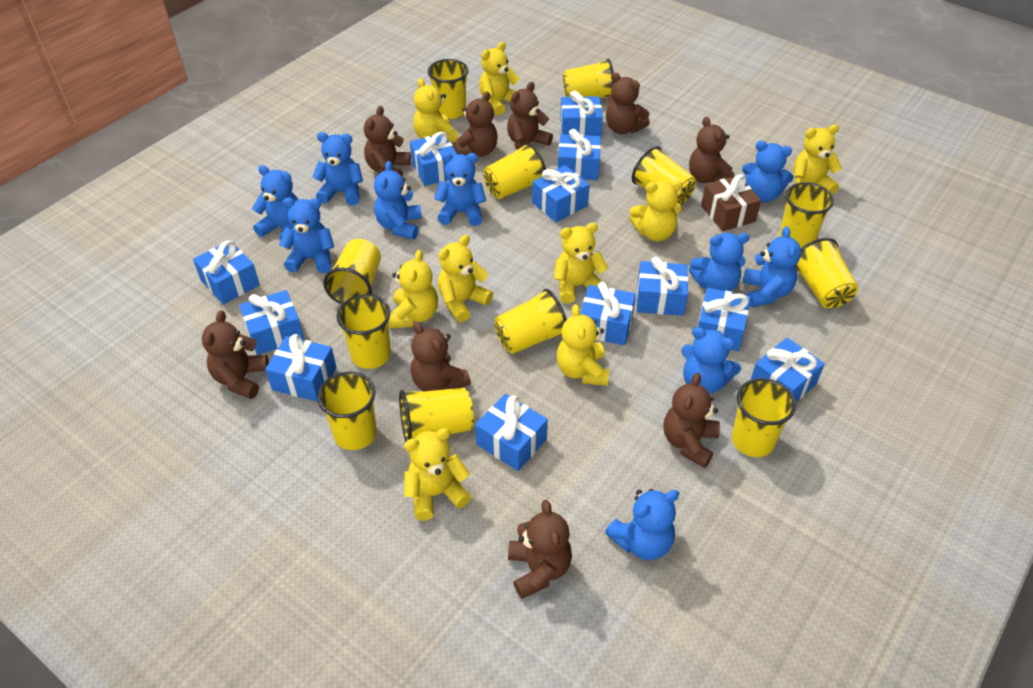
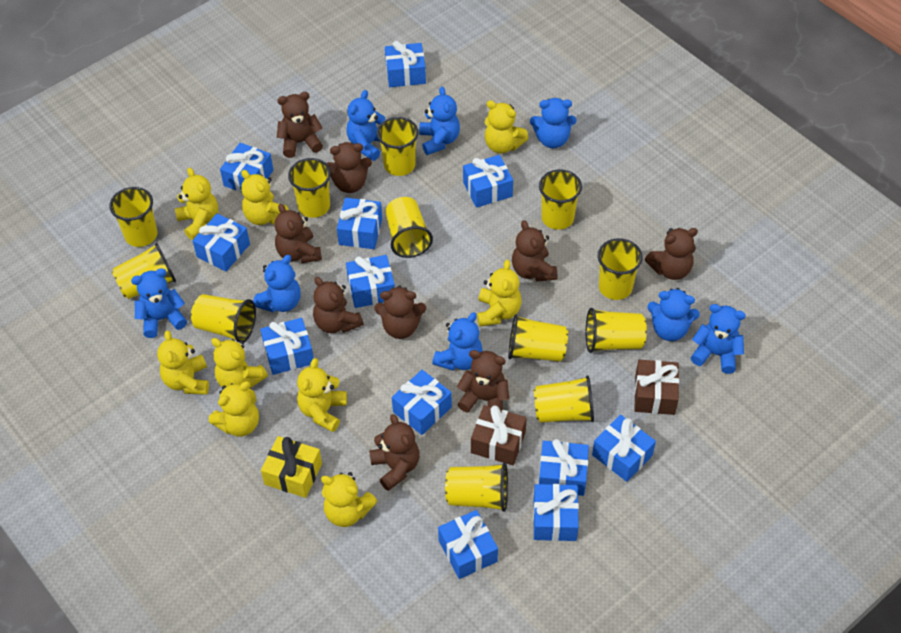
blue teddy bear: [252,165,298,241] [279,198,334,273] [312,132,363,206] [374,161,422,240] [434,152,486,226] [605,489,679,560] [681,327,741,394] [689,233,749,291] [742,141,794,203] [743,226,801,307] = 10 -> [131,268,187,338] [253,255,301,313] [347,90,385,161] [419,86,460,155] [432,312,483,371] [530,98,577,149] [647,288,700,341] [691,304,746,374] = 8
brown gift: [701,174,761,231] = 1 -> [471,405,527,465] [634,360,679,415] = 2
yellow gift: none = 0 -> [261,436,322,498] = 1

